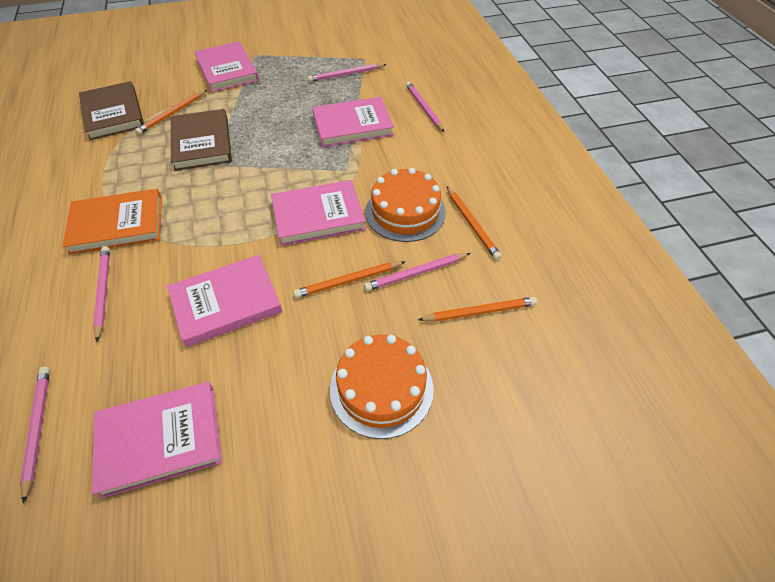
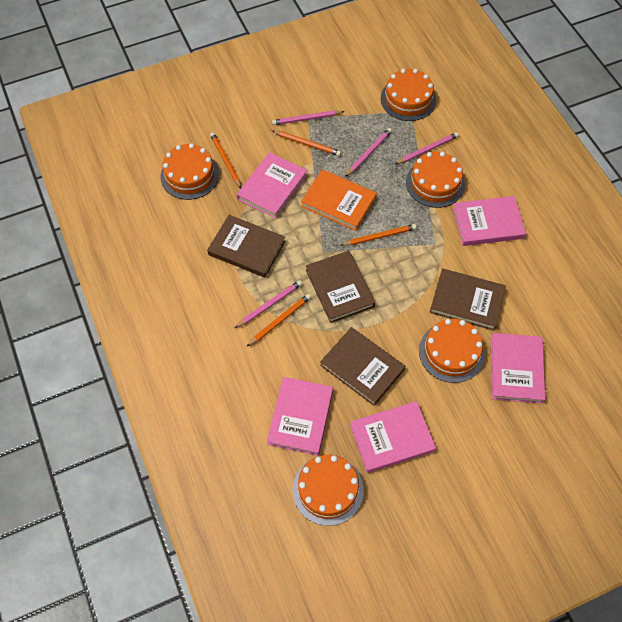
brown book: [79,81,144,140] [171,109,232,171] = 2 -> [207,215,286,278] [306,250,375,323] [320,327,405,406] [430,268,506,331] = 4
orange cake: [330,334,434,439] [365,168,446,242] = 2 -> [160,143,219,200] [293,455,364,526] [381,69,436,121] [406,152,465,208] [419,319,485,383] = 5
pink pencil: [20,367,50,504] [93,246,110,342] [307,64,387,82] [364,253,471,291] [406,82,444,132] = 5 -> [235,280,302,328] [272,110,345,125] [345,128,392,177] [395,132,459,164] = 4

